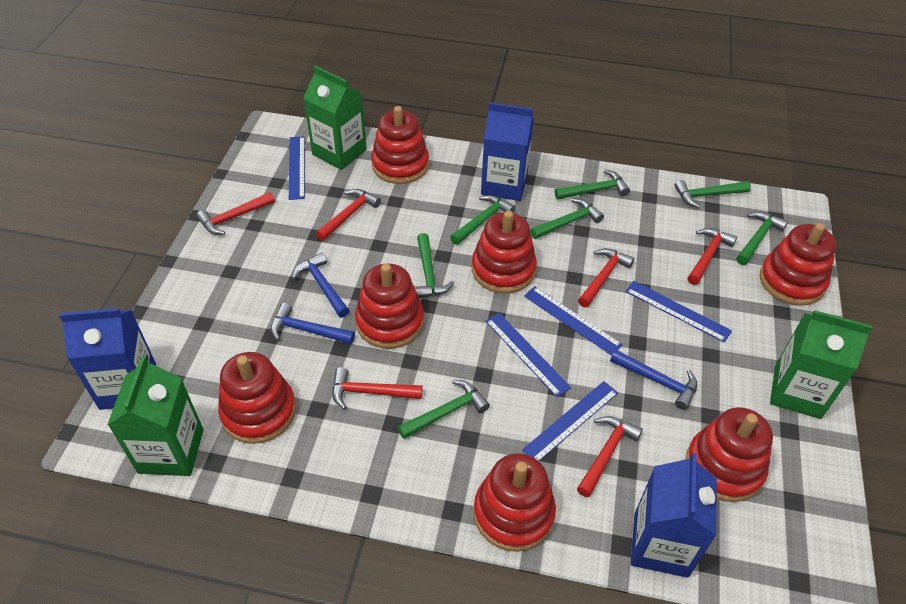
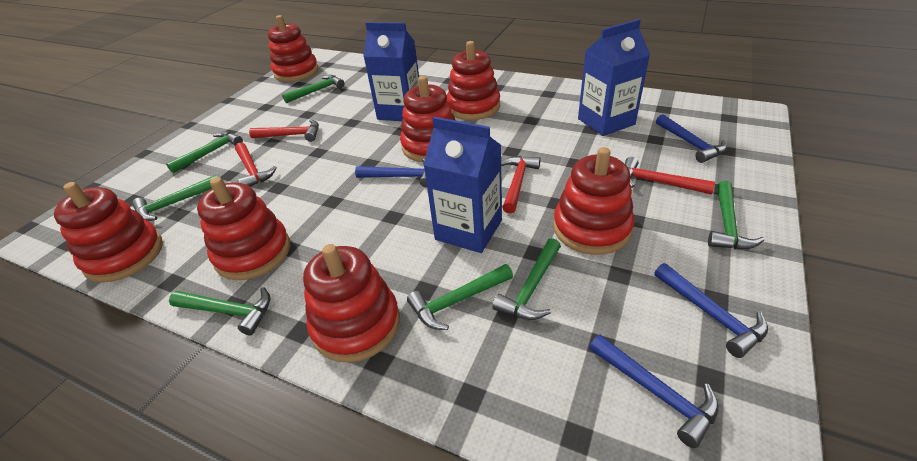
blue hammer: [271,303,355,344] [292,252,350,318] [610,350,697,410] = 3 -> [355,159,427,187] [589,335,719,448] [654,263,768,358] [656,114,727,163] = 4
blue ruler: [289,136,305,200] [485,313,571,397] [522,381,618,461] [524,286,623,356] [625,281,732,343] = 5 -> none = 0
green carton: [107,356,204,476] [303,66,367,170] [770,310,873,419] = 3 -> none = 0
red hammer: [196,192,275,235] [316,189,381,241] [332,367,423,409] [577,416,643,497] [578,248,635,307] [688,228,737,285] = 6 -> [235,142,277,187] [249,119,319,142] [501,156,541,214] [625,157,715,195] = 4

